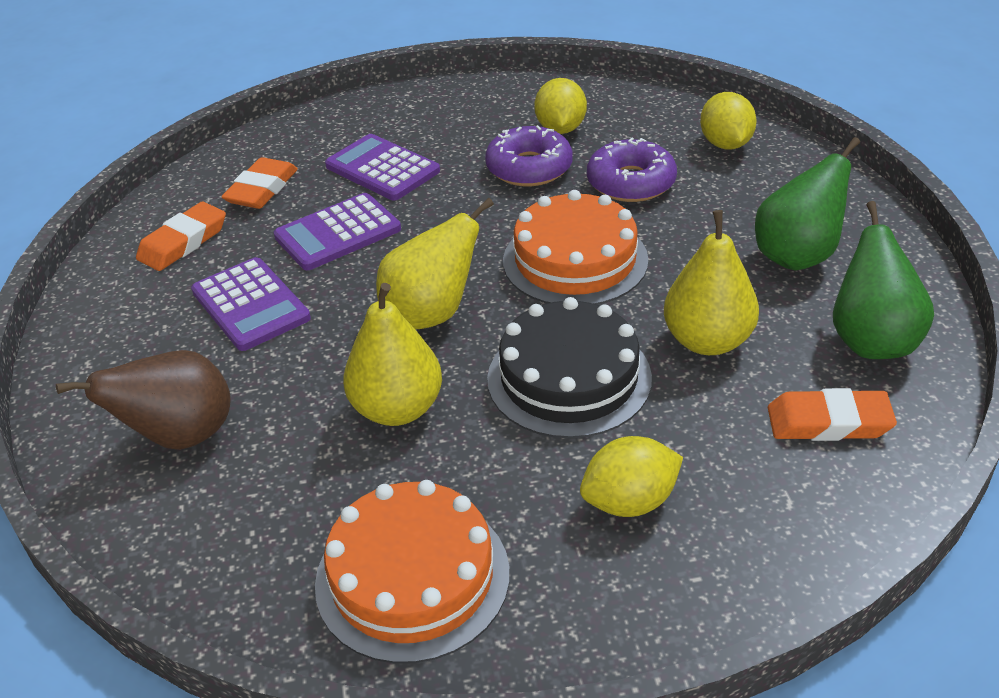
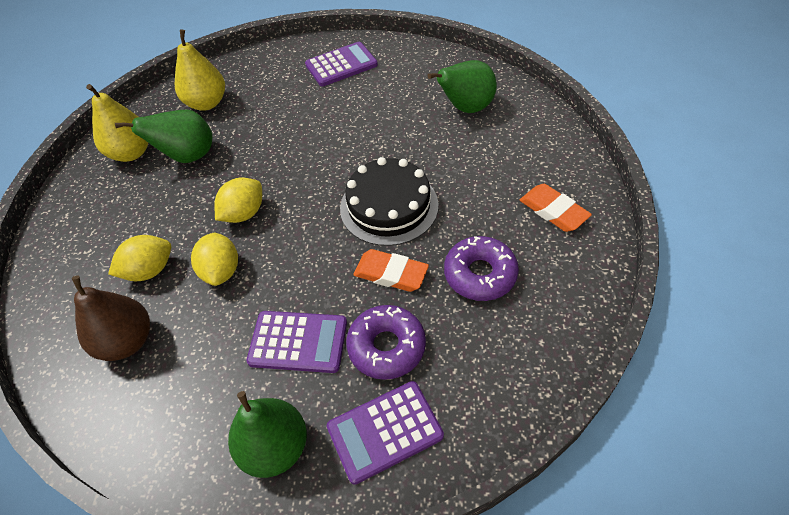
green pear: [755,137,860,271] [833,201,934,359] = 2 -> [115,110,212,163] [228,391,307,478] [428,60,497,113] = 3
orange cake: [315,480,510,664] [503,190,648,305] = 2 -> none = 0
orange eraser: [136,202,226,271] [221,157,298,209] [768,388,897,441] = 3 -> [353,249,429,292] [520,184,592,232] = 2
yellow pear: [343,283,442,426] [376,198,494,329] [664,210,759,355] = 3 -> [86,84,148,162] [175,29,225,111] = 2

